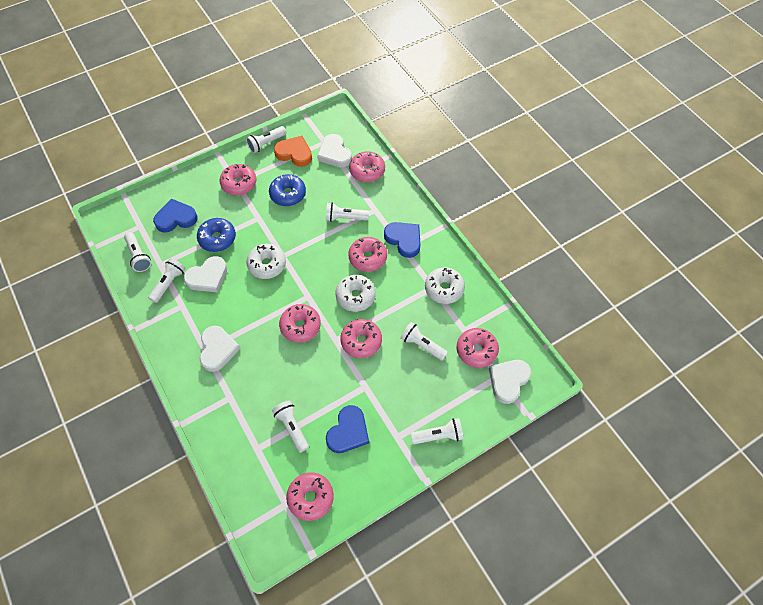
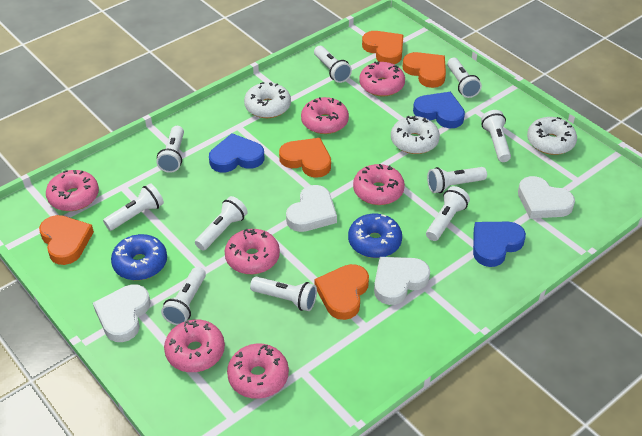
orange heart: [274,136,312,167] = 1 -> [39,215,94,265] [279,138,331,178] [315,264,369,320] [362,31,403,64] [403,52,446,88] = 5
white flashlight: [124,232,151,272] [148,258,186,303] [246,126,287,153] [272,400,309,453] [326,203,369,222] [400,322,448,361] [410,418,464,444] = 7 -> [103,183,164,231] [156,126,184,173] [161,267,206,325] [195,196,248,251] [250,276,317,311] [314,46,352,83] [426,186,470,241] [427,167,487,193] [447,58,482,98] [481,110,511,162] = 10

